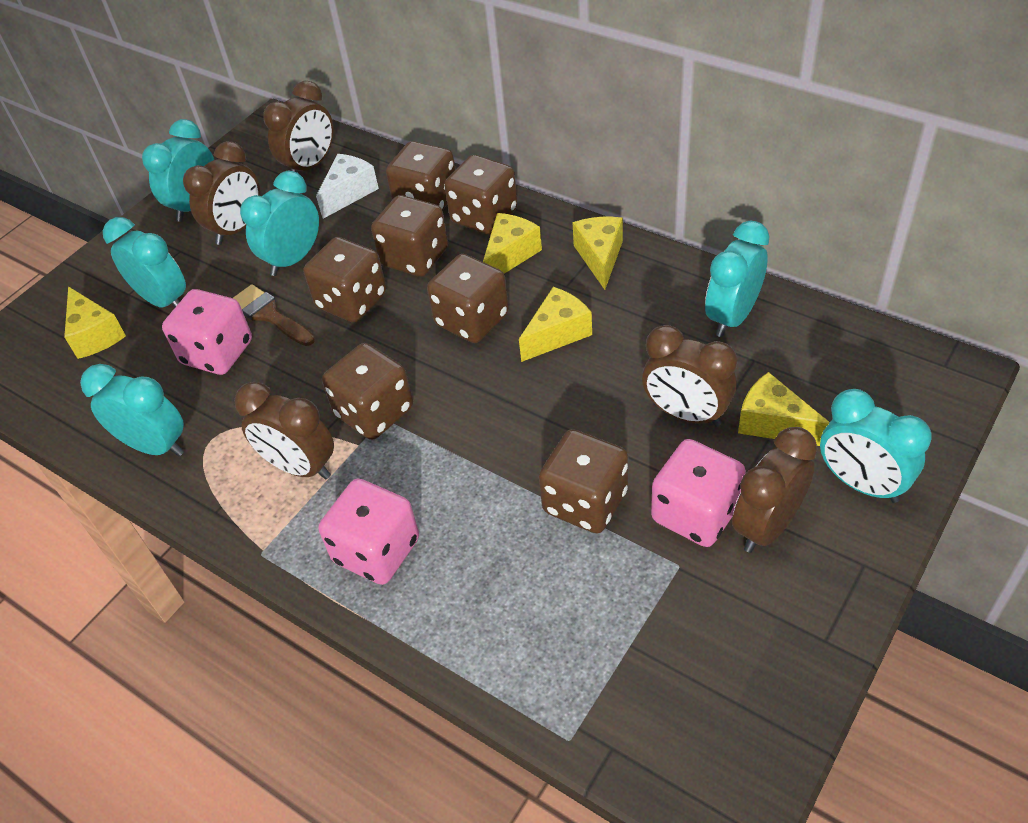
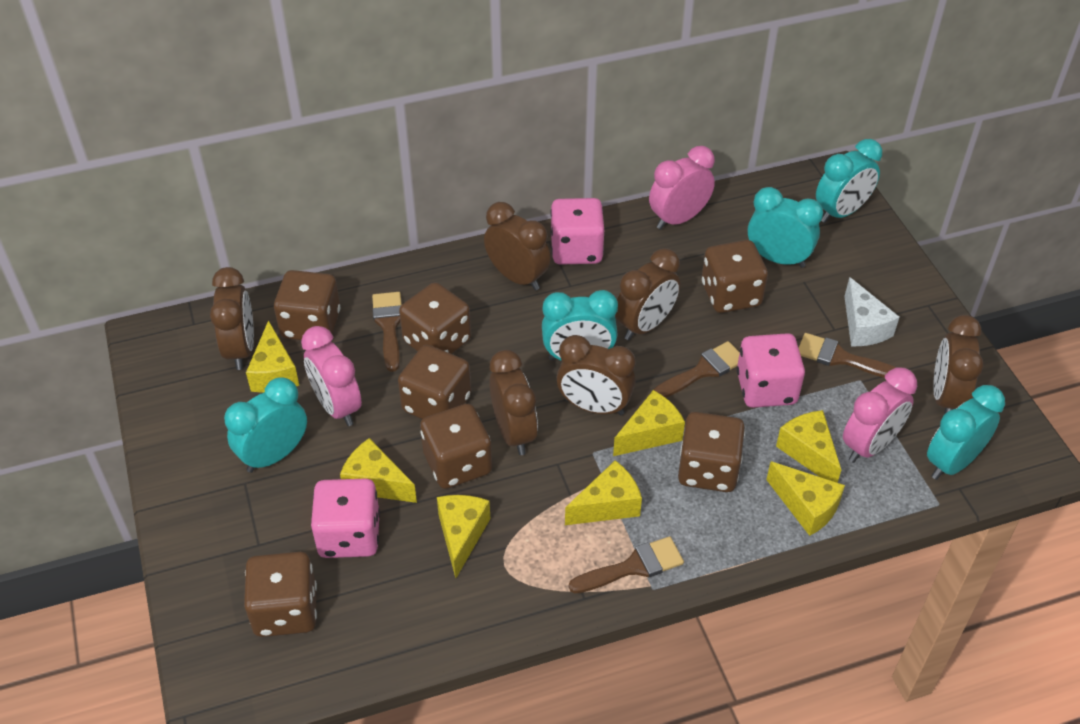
brown brush: [233,284,315,346] = 1 -> [372,292,402,372] [569,536,684,593] [653,341,740,398] [799,333,897,378] = 4
brown clock: [183,141,260,245] [234,382,334,479] [263,81,333,172] [642,325,737,427] [732,427,818,553] = 5 -> [210,267,254,370] [484,202,550,290] [489,350,538,455] [557,335,636,415] [615,248,680,340] [933,315,983,414] = 6
pink clock: none = 0 -> [301,326,362,426] [649,146,715,229] [843,368,917,463] = 3
turquoise clock: [80,364,184,456] [103,217,186,307] [142,119,214,222] [240,171,319,276] [705,221,770,337] [820,389,932,503] = 6 -> [224,377,307,473] [542,290,618,361] [748,187,823,268] [816,139,882,223] [927,385,1005,480] = 5
yellow cheese: [64,286,126,359] [483,213,542,274] [519,287,592,362] [572,217,623,290] [738,372,830,446] = 5 -> [246,320,299,392] [340,438,417,503] [437,495,490,578] [565,460,642,525] [613,390,685,456] [766,461,845,536] [776,410,841,483] = 7

